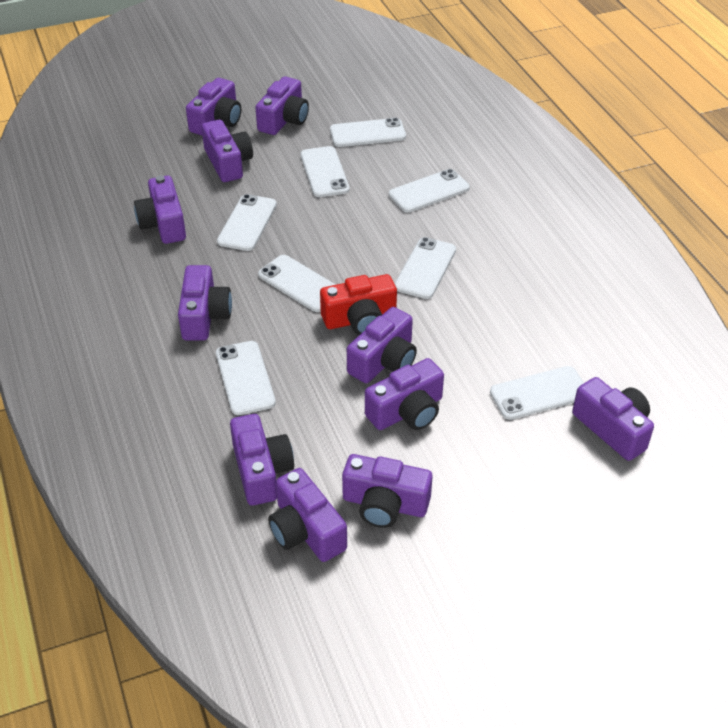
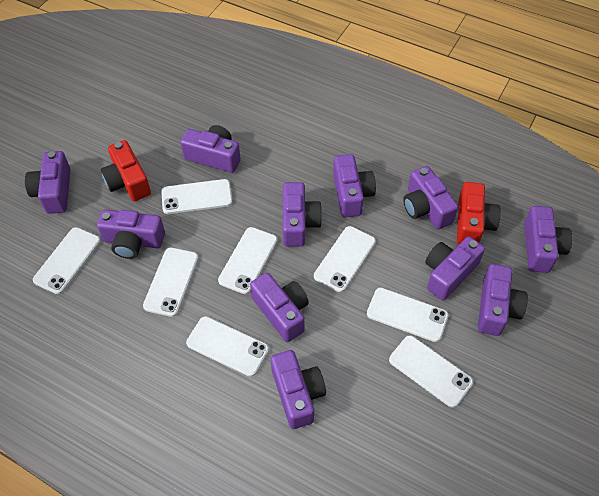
red camera: [320,274,397,335] = 1 -> [101,140,151,201] [457,182,501,245] = 2

